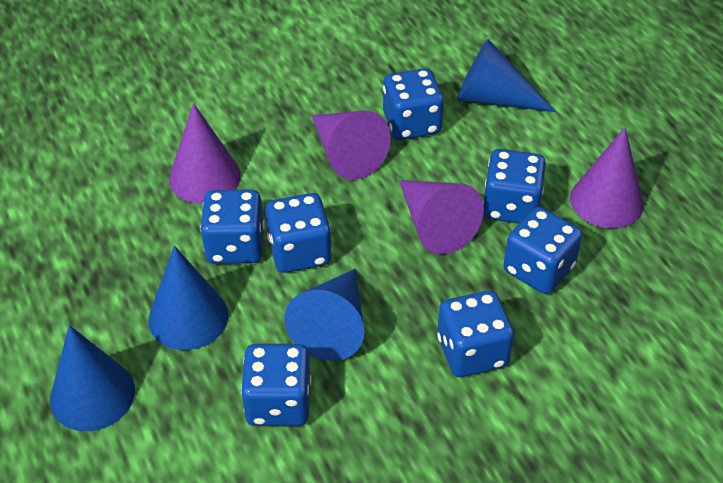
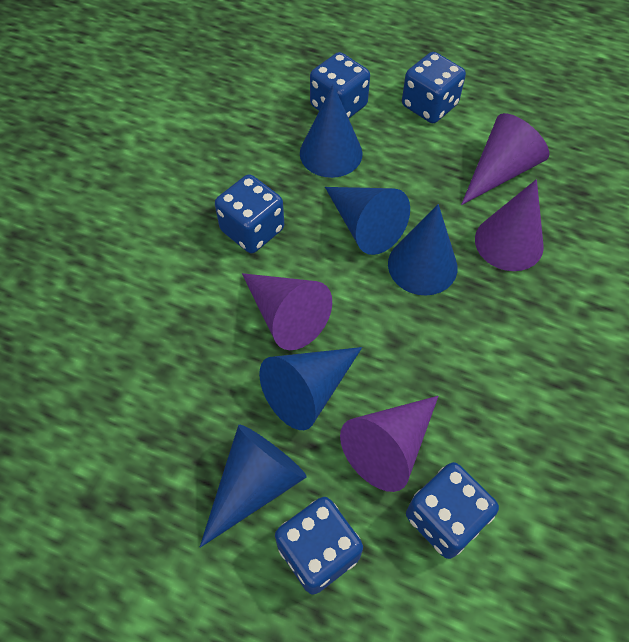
blue cone: [50,325,135,431] [148,246,228,350] [284,269,365,361] [457,39,556,112] = 4 -> [200,425,307,548] [259,347,362,430] [300,84,363,178] [325,187,410,255] [388,204,458,296] = 5
blue dice: [200,190,264,264] [241,344,311,426] [265,193,332,273] [383,68,444,140] [437,290,514,377] [483,149,546,223] [503,207,583,294] = 7 -> [215,174,284,253] [275,497,363,595] [310,52,370,118] [402,52,466,123] [406,462,499,559] = 5

